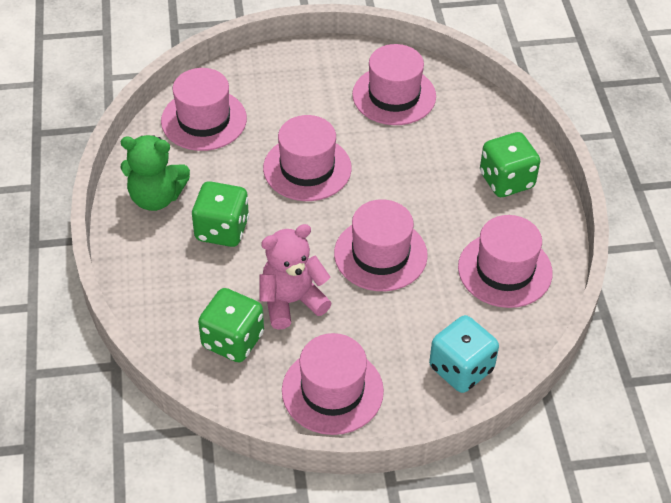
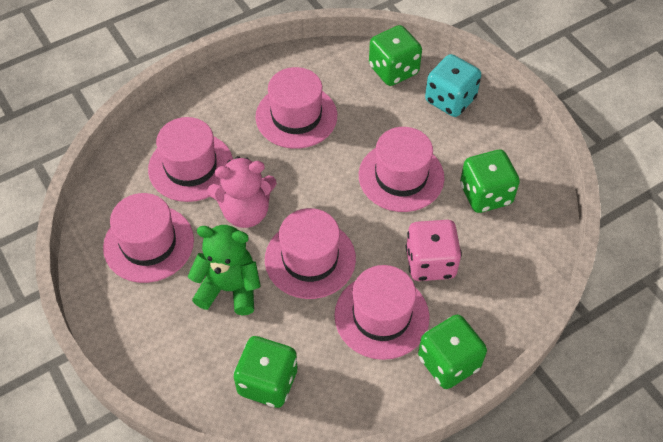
green dice: [192,181,249,247] [198,288,264,362] [480,132,540,197] = 3 -> [234,336,297,408] [369,25,422,86] [418,315,487,389] [460,150,520,213] = 4
pink dice: none = 0 -> [406,220,462,281] = 1

